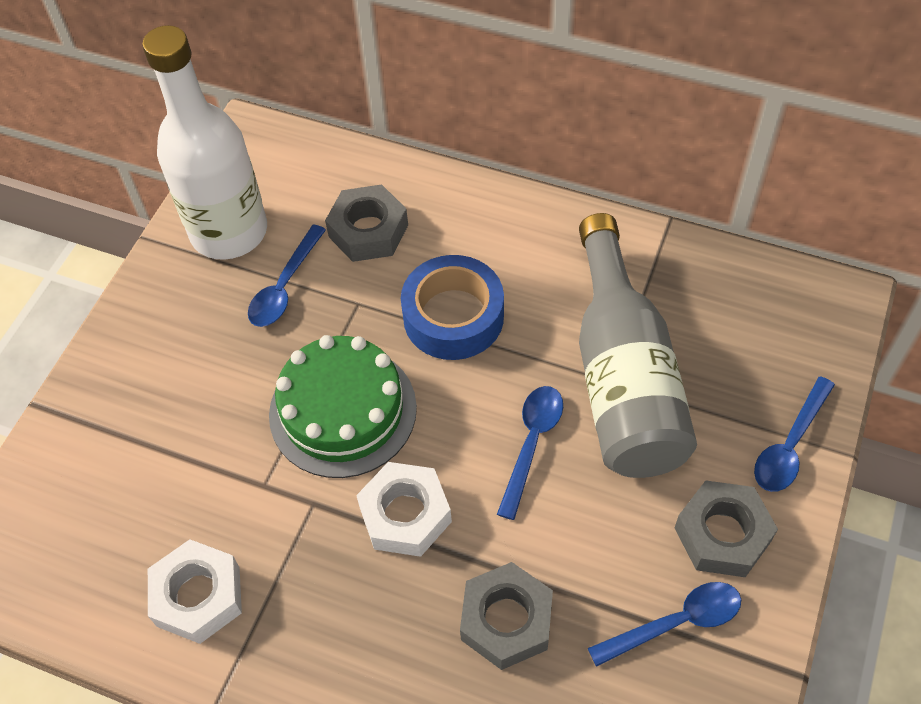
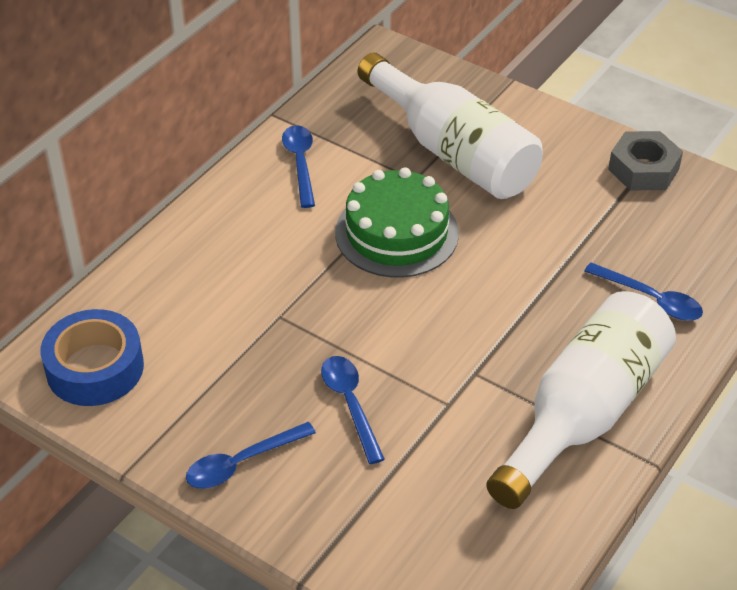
grey bottle: [579,213,697,478] = 1 -> none = 0
grey nut: [325,184,408,262] [460,562,553,670] [675,481,778,577] = 3 -> [608,131,683,190] = 1
white bottle: [142,25,267,260] = 1 -> [358,53,543,199] [486,291,676,509] = 2
white nut: [148,539,242,644] [356,462,452,557] = 2 -> none = 0

